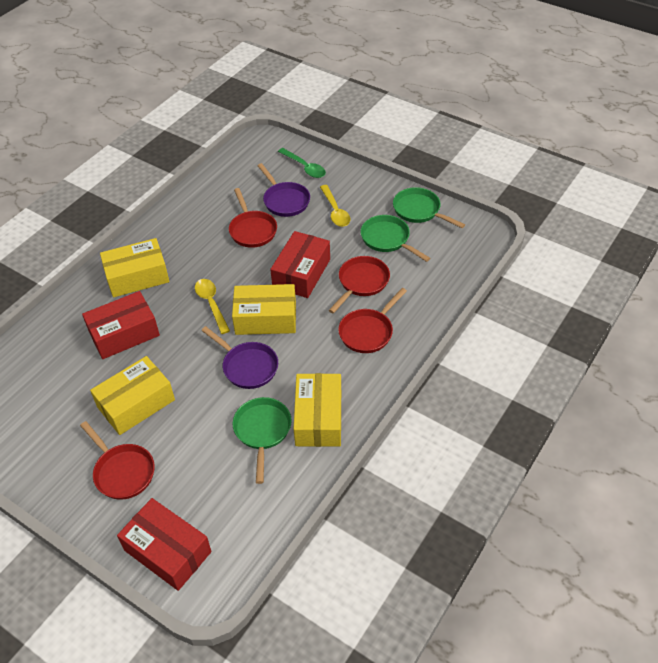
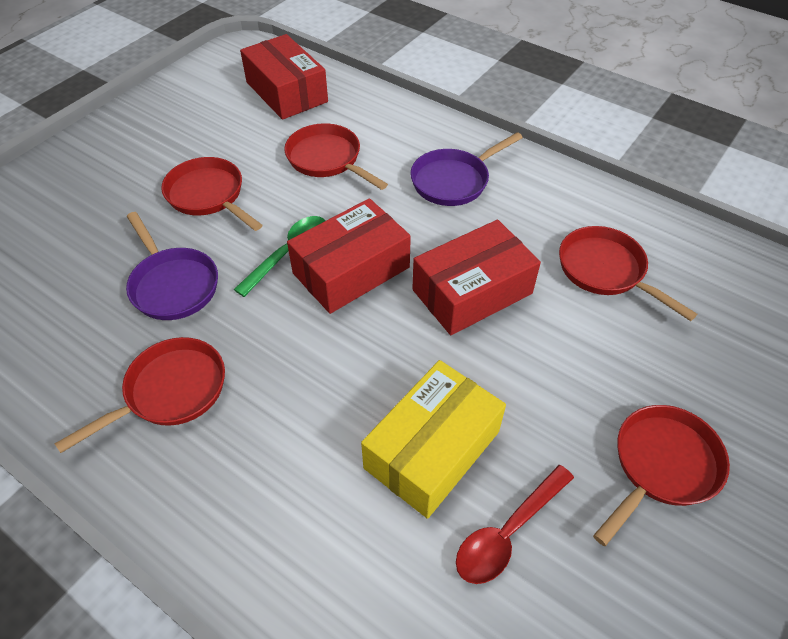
green pan: [233,397,292,484] [361,215,430,262] [393,187,465,228] = 3 -> none = 0
red pan: [80,421,154,500] [229,188,277,248] [329,256,390,314] [338,288,407,353] = 4 -> [55,337,225,453] [161,157,262,231] [284,123,388,190] [559,226,697,321] [593,405,730,546] = 5
red spoon: none = 0 -> [456,465,574,584] = 1
yellow box: [90,356,175,435] [100,238,170,297] [232,284,296,335] [294,373,341,447] = 4 -> [361,360,506,519] = 1
yellow spoon: [195,279,230,334] [320,185,350,227] = 2 -> none = 0

